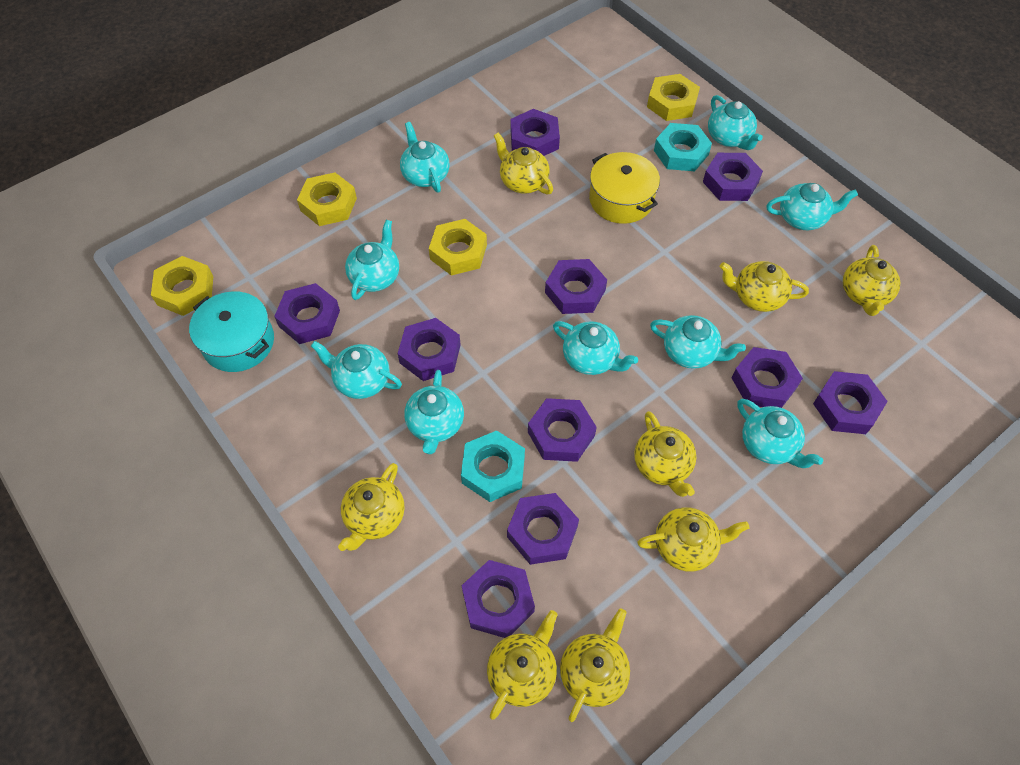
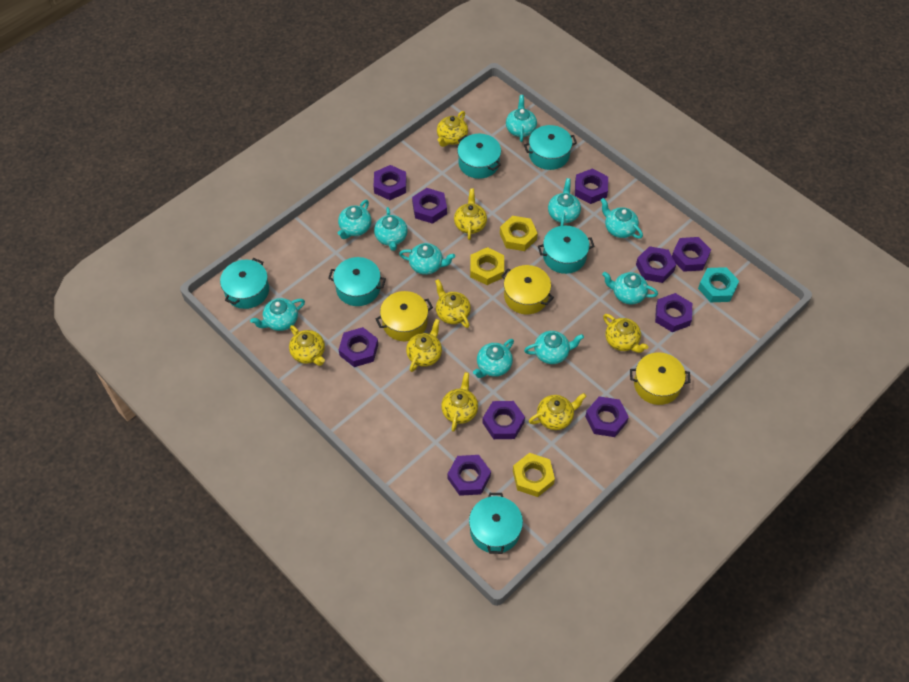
turquoise nut: [461,430,525,502] [654,123,712,171] = 2 -> [698,267,739,302] = 1
turquoise pot: [189,291,274,372] = 1 -> [220,258,269,309] [328,257,386,306] [457,134,501,179] [469,493,523,554] [524,125,577,170] [538,226,595,274] = 6
turquoise teapot: [311,341,402,399] [345,220,399,300] [400,122,450,193] [404,370,464,454] [553,321,638,375] [650,315,746,369] [708,95,763,150] [737,399,823,468] [766,183,858,230] = 9 -> [250,298,305,331] [338,200,371,239] [374,207,407,251] [399,243,455,275] [473,339,514,378] [506,95,537,142] [524,331,584,364] [548,178,581,226] [601,198,643,239] [602,272,658,304] = 10
yellow nut: [151,256,213,316] [297,172,357,226] [429,219,487,276] [647,74,700,121] = 4 -> [470,247,504,285] [500,216,538,251] [513,453,555,497] = 3
yellow pot: [589,152,660,224] = 1 -> [376,291,433,341] [501,265,554,314] [630,352,691,405] = 3

